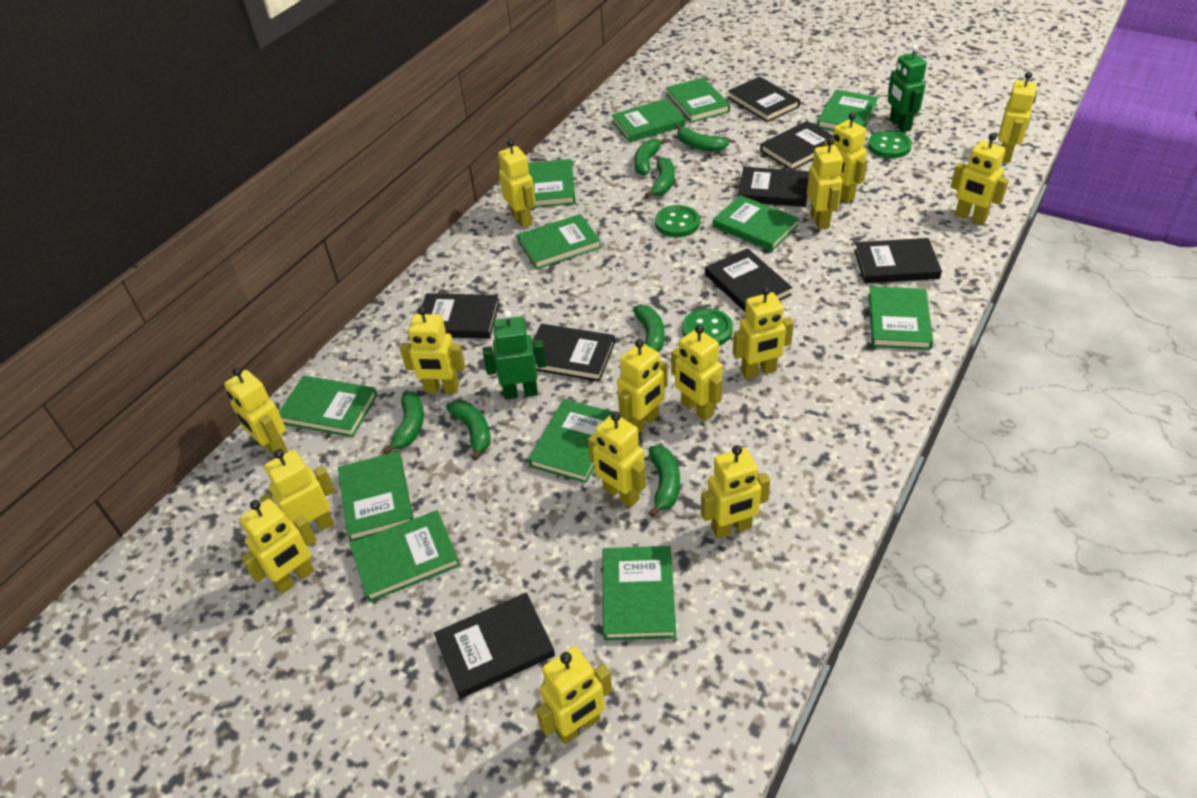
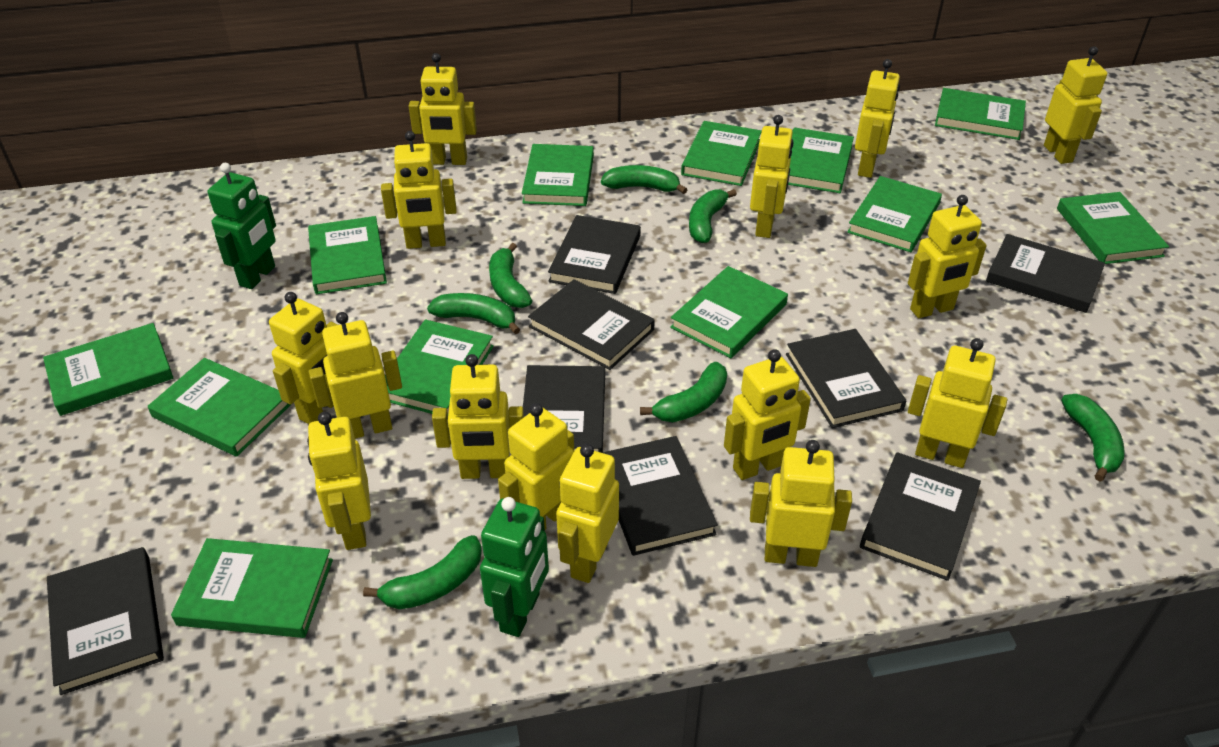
green button: [655,205,700,237] [682,308,733,346] [868,130,912,159] = 3 -> none = 0

